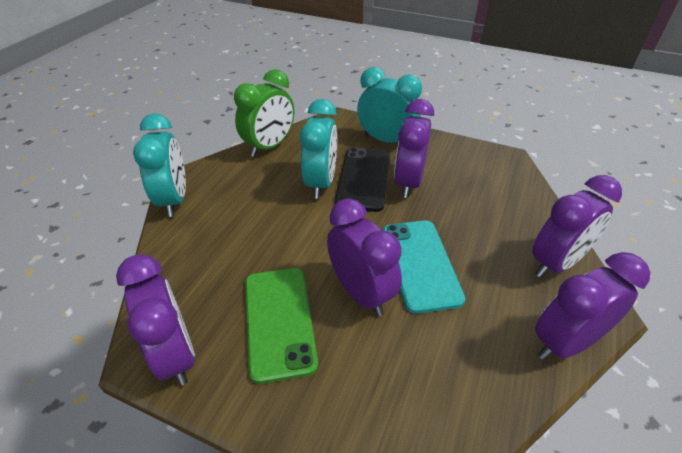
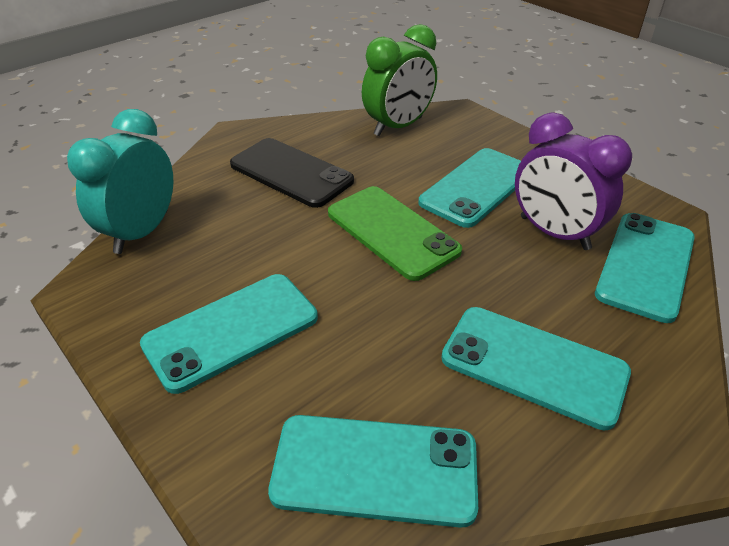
purple clock: [116,254,195,386] [327,198,402,316] [394,99,434,198] [532,175,622,278] [535,252,650,360] = 5 -> [515,112,632,250] = 1
turquoise clock: [133,113,186,217] [300,99,337,199] [357,67,422,142] = 3 -> [67,109,173,254] = 1
turquoise phone: [383,221,465,314] = 1 -> [140,274,318,394] [268,415,478,528] [418,148,521,228] [441,307,631,430] [595,213,695,323] = 5

